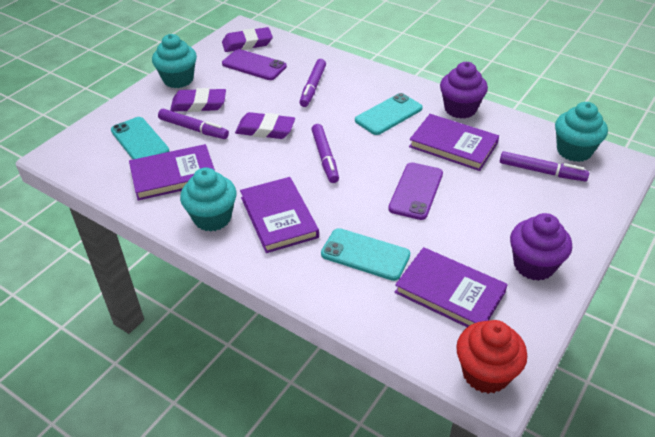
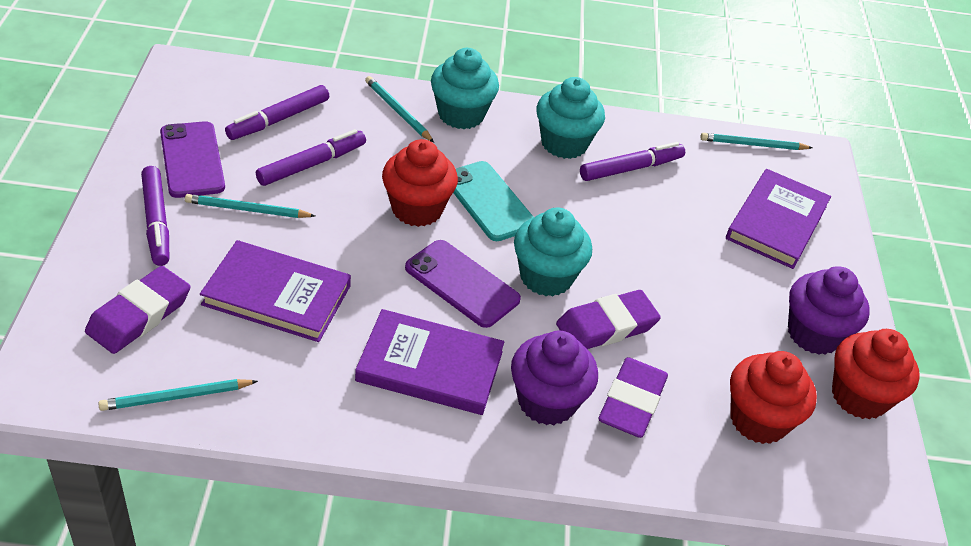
purple book: [129,144,215,200] [240,177,319,253] [395,247,508,327] [409,114,499,171] = 4 -> [200,240,351,342] [355,309,504,415] [726,169,831,269] = 3
red cupcake: [456,320,527,394] = 1 -> [382,139,458,227] [730,351,817,444] [832,329,920,420] = 3
turquoise pencil: none = 0 -> [98,379,258,411] [185,194,316,218] [365,76,434,143] [700,133,813,150] = 4
turquoise phone: [111,117,169,159] [321,228,410,281] [355,93,423,135] = 3 -> [454,161,534,241] = 1

